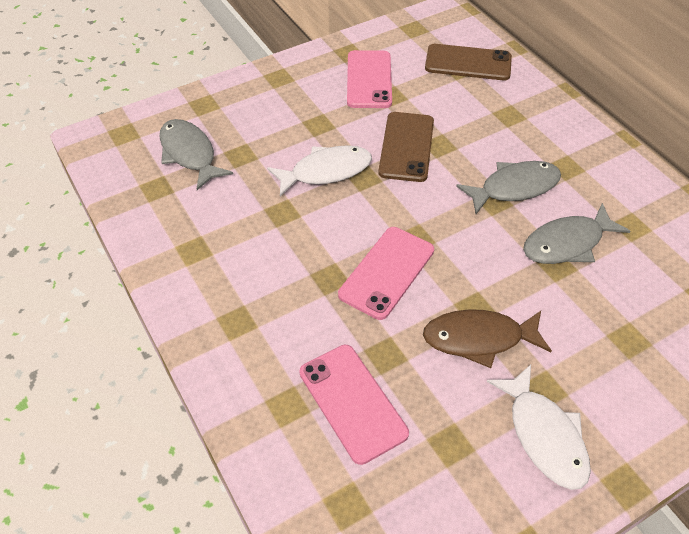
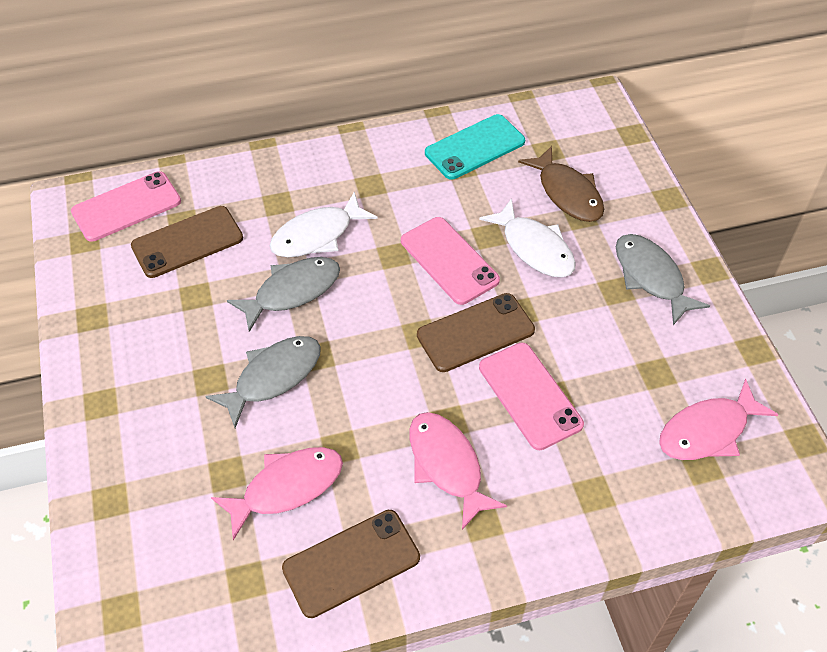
brown phone: [378,112,434,182] [425,44,512,80] = 2 -> [131,206,243,278] [282,510,420,618] [417,293,535,372] = 3
pink fish: none = 0 -> [211,447,343,540] [410,412,507,530] [659,379,779,460] = 3
turquoise phone: none = 0 -> [425,114,525,180] = 1

